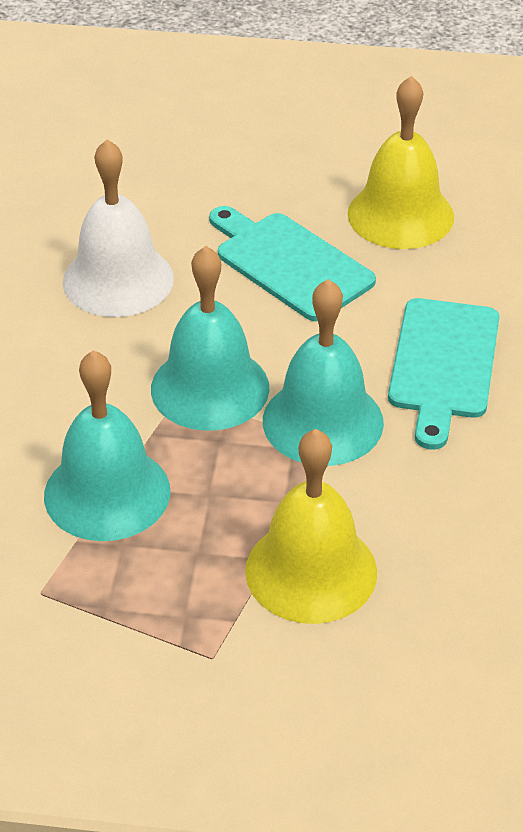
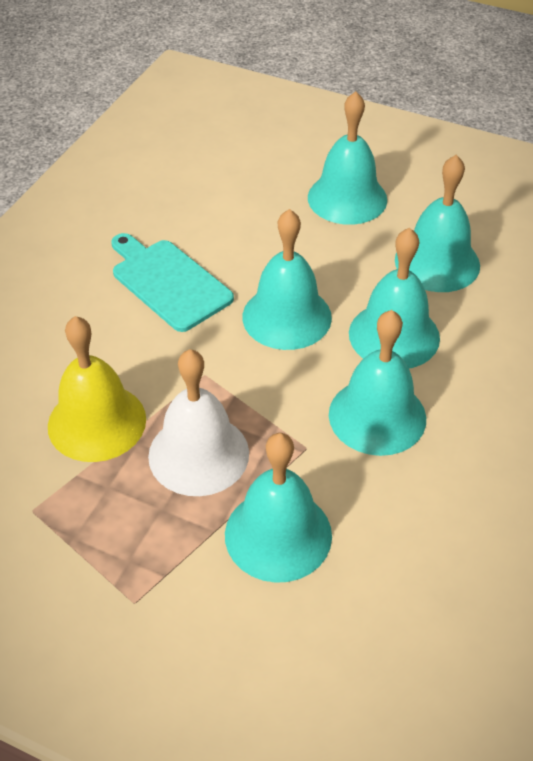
turquoise bell: [44,350,170,541] [151,246,269,431] [263,279,384,466] = 3 -> [225,433,332,583] [242,209,332,350] [308,91,387,225] [329,310,426,456] [349,228,440,368] [395,155,480,292] = 6
turquoise cutting board: [209,206,376,321] [388,298,499,449] = 2 -> [111,233,234,332] = 1
yellow bell: [245,429,377,624] [348,76,454,249] = 2 -> [48,316,146,462] = 1

